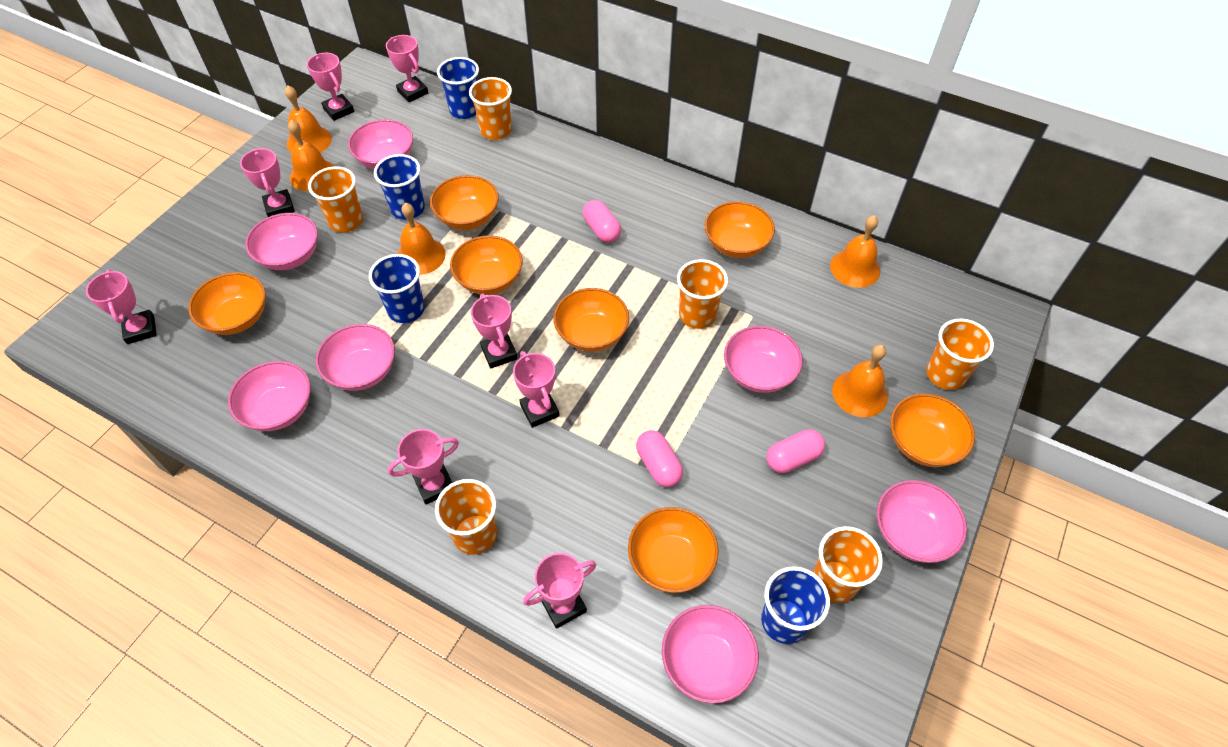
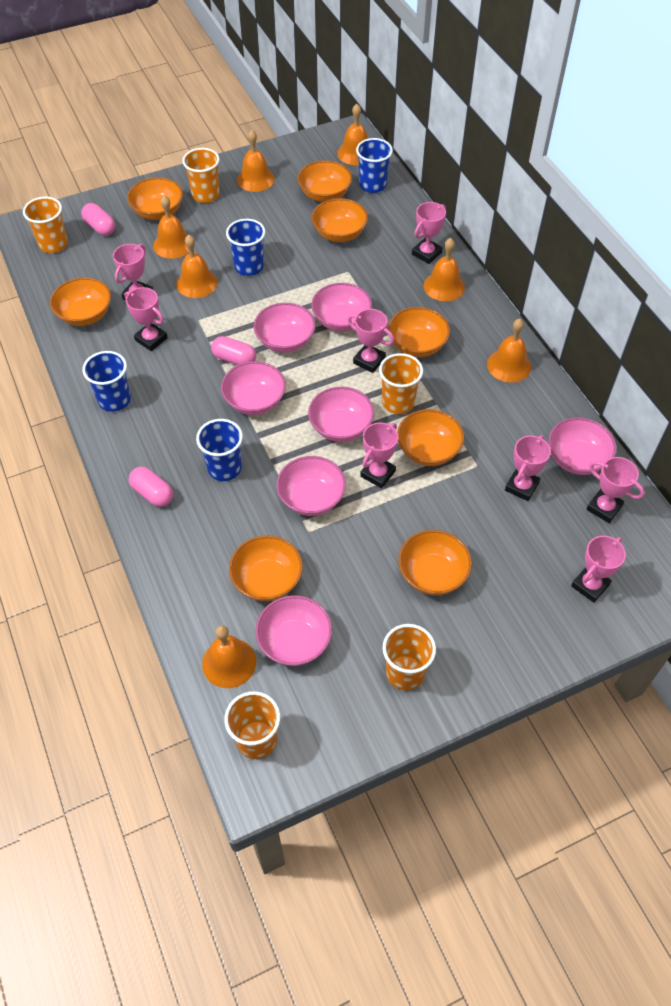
orange bell: [285,85,332,153] [288,120,334,191] [397,203,446,275] [830,215,880,288] [832,345,888,417] = 5 -> [153,196,189,259] [176,235,217,298] [202,625,256,688] [237,130,275,192] [337,104,368,165] [424,238,465,301] [487,319,531,382] = 7
orange bowl: [188,272,266,335] [430,175,499,230] [450,235,523,295] [554,288,629,352] [628,507,719,593] [704,201,775,258] [890,394,975,467] = 7 -> [50,277,111,326] [127,177,183,220] [229,535,303,601] [298,160,352,202] [311,198,368,242] [388,307,450,357] [397,409,464,466] [398,530,472,595] = 8
orange cup: [308,166,363,233] [435,479,497,555] [469,77,512,140] [677,259,728,329] [813,526,883,603] [926,319,994,390] = 6 -> [23,197,68,253] [182,148,220,203] [224,691,280,759] [379,353,423,414] [383,624,436,690] = 5

